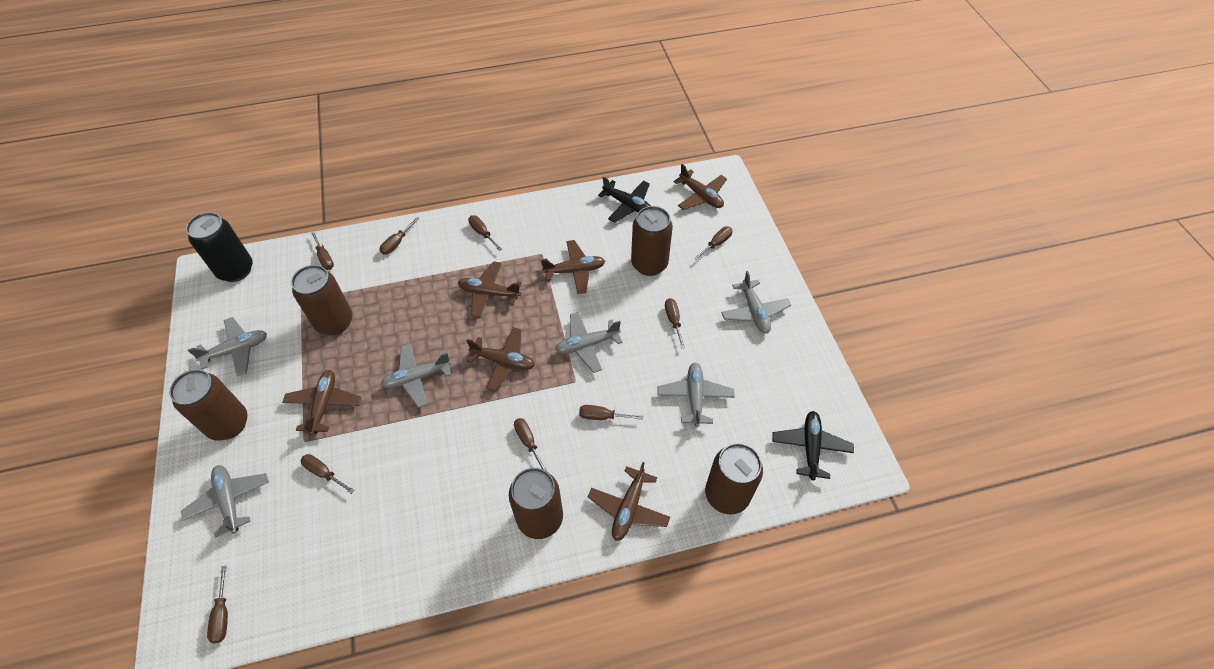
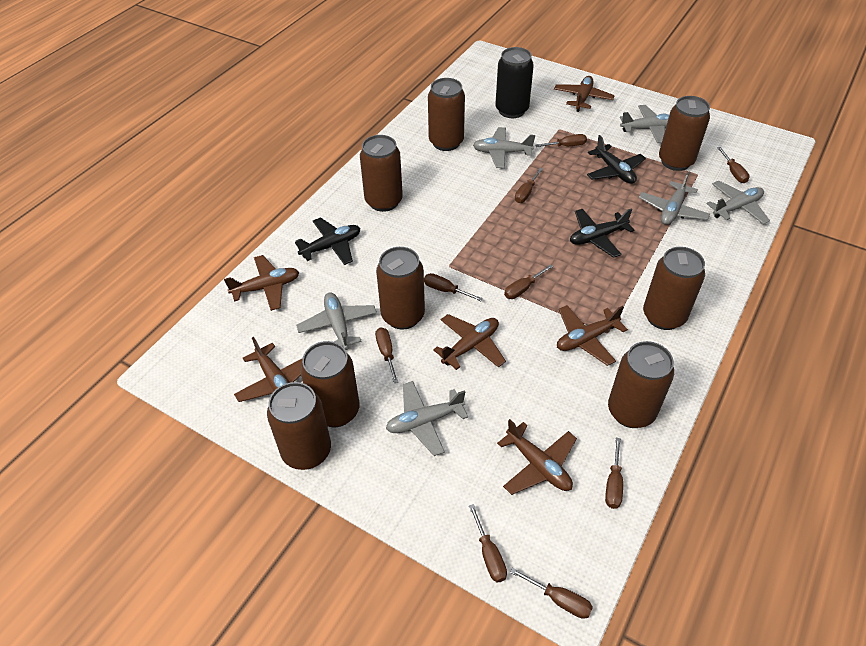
black plane: [598,176,651,223] [772,411,854,481] = 2 -> [295,217,360,265] [570,208,635,258] [587,135,646,184] = 3
brown can: [169,369,248,441] [291,265,353,335] [509,468,563,539] [631,206,673,276] [705,443,763,515] = 5 -> [267,382,331,470] [300,341,360,428] [360,135,403,212] [376,247,425,329] [428,78,465,151] [608,341,674,428] [643,247,705,330] [659,96,710,171] = 8

